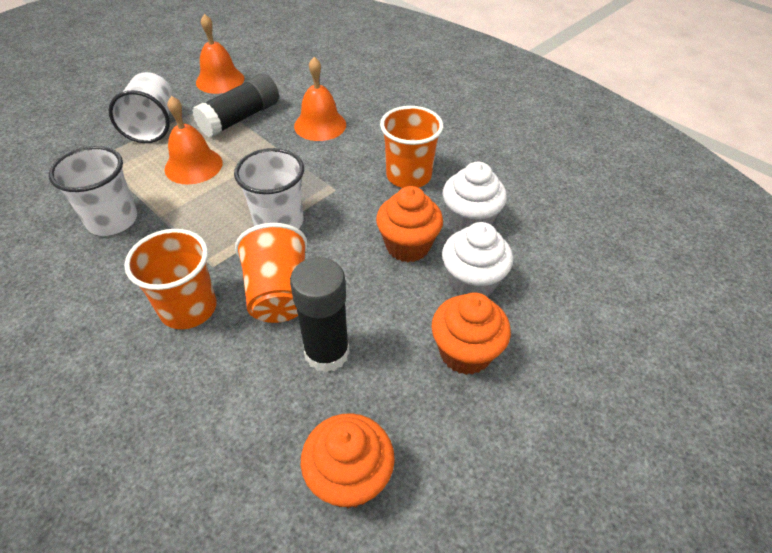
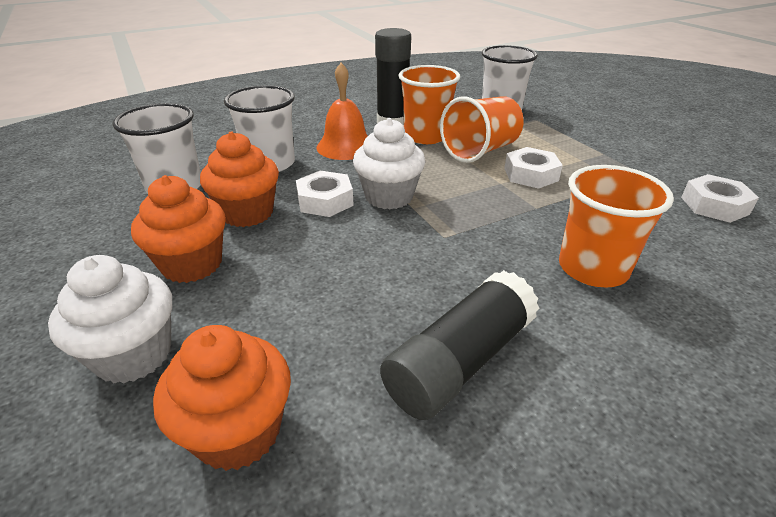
orange bell: [165,96,222,185] [196,14,244,94] [294,57,346,141] = 3 -> [316,63,368,160] = 1
white nut: none = 0 -> [296,171,354,217] [504,147,563,189] [681,174,759,223] = 3

